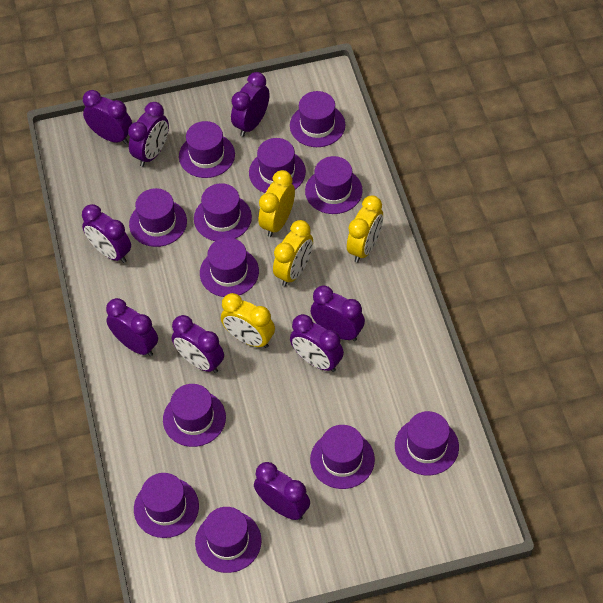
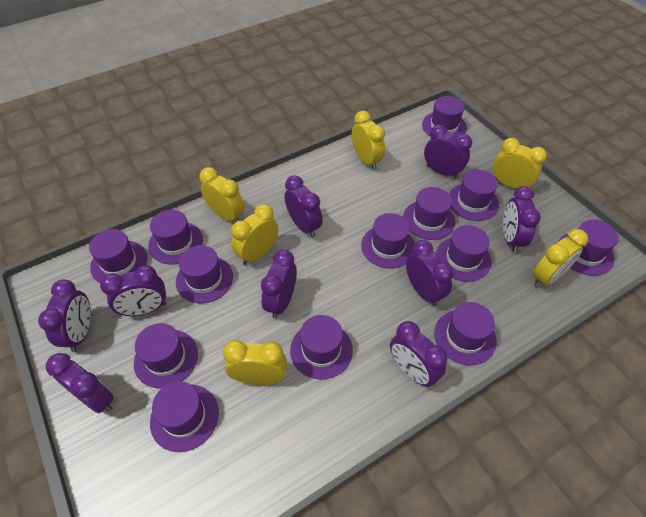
purple hat: [129,188,187,247] [134,473,199,538] [163,384,226,447] [179,121,235,178] [194,183,252,241] [195,507,262,573] [200,238,259,297] [249,138,306,193] [290,91,345,147] [305,156,363,214] [310,425,375,489] [395,411,459,475] = 12 -> [89,229,147,283] [134,323,198,389] [148,209,203,265] [150,382,219,452] [176,245,233,303] [290,315,353,379] [361,213,415,269] [403,187,456,240] [422,96,467,136] [434,302,497,365] [436,225,492,282] [449,170,499,221] [558,220,619,276] = 13
yellow clock: [221,293,275,348] [258,170,295,237] [273,220,313,286] [347,195,383,263] = 4 -> [200,167,245,222] [223,340,287,385] [231,204,278,265] [352,111,385,170] [493,138,547,189] [533,229,588,288] = 6

